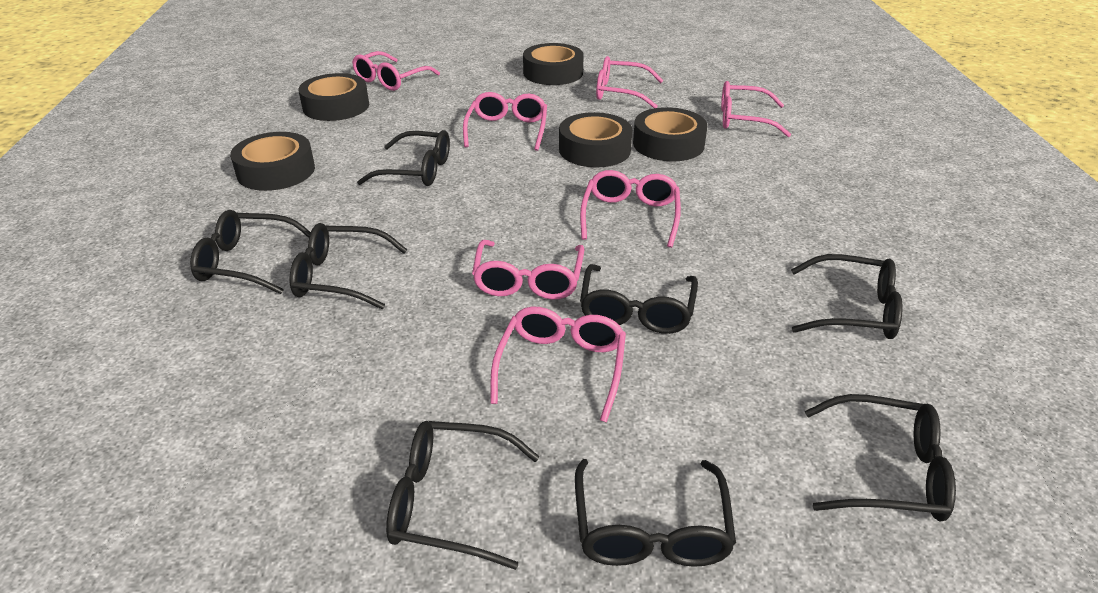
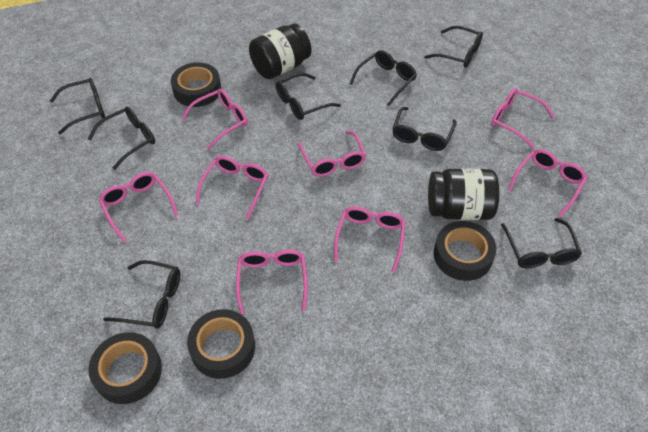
black jar: none = 0 -> [249,24,312,79] [428,168,499,220] = 2
black tape: [230,132,315,191] [298,73,369,121] [523,43,584,85] [559,112,632,167] [633,107,707,161] = 5 -> [88,332,162,404] [171,63,221,107] [187,309,255,379] [434,221,496,281] = 4
pink glasses: [352,51,440,91] [463,92,547,151] [472,240,584,299] [490,307,626,422] [580,170,681,248] [596,56,663,108] [721,81,791,137] = 7 -> [99,172,178,242] [182,89,248,149] [196,156,269,220] [236,249,308,314] [298,131,366,177] [334,206,406,272] [491,88,555,148] [508,149,587,217] = 8

